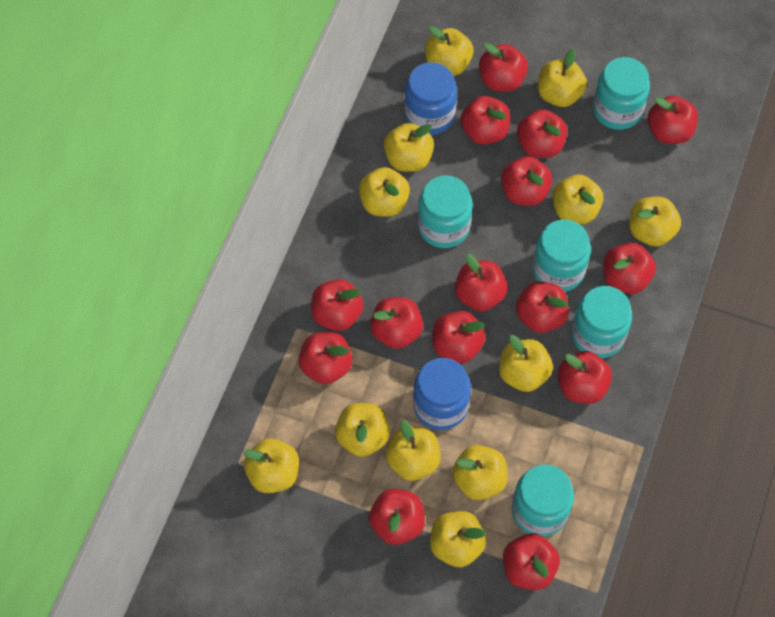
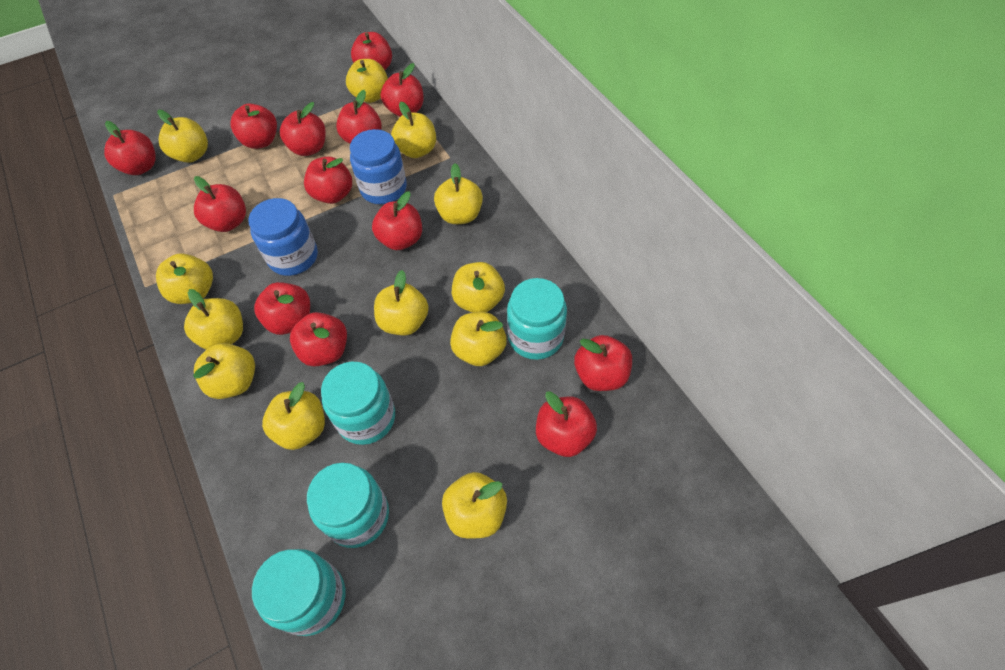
red apple: [298,332,352,384] [311,279,364,331] [369,489,425,545] [370,297,423,349] [432,311,485,363] [455,254,508,311] [461,96,510,144] [479,43,528,92] [501,156,552,206] [503,533,560,590] [516,281,569,333] [517,109,567,158] [558,351,612,404] [604,243,656,294] [648,96,698,144] = 15 -> [104,121,156,175] [194,176,246,232] [230,103,277,149] [254,282,310,335] [280,102,326,156] [290,312,347,367] [304,157,352,204] [336,90,382,144] [351,32,392,70] [372,191,422,250] [381,63,424,117] [536,391,597,457] [574,335,632,391] = 13
turquoise jar: [418,175,473,248] [512,465,574,537] [532,220,591,292] [571,286,632,358] [593,57,650,130] = 5 -> [252,549,345,636] [307,463,389,548] [321,362,395,445] [507,278,567,360] = 4

